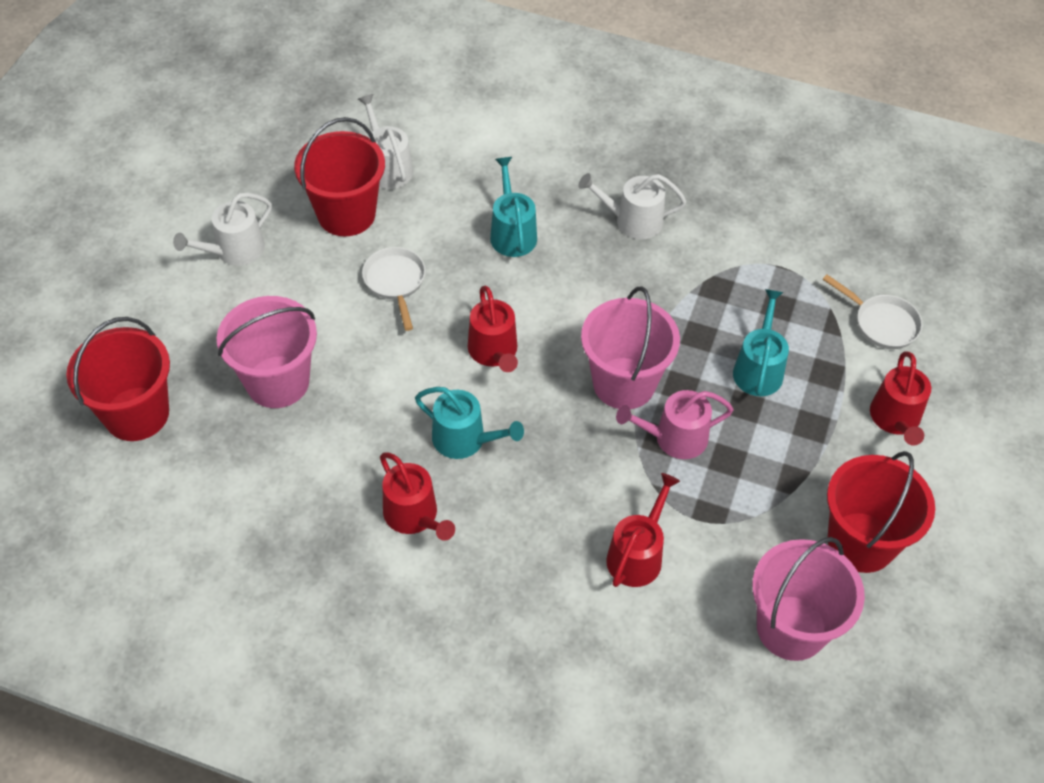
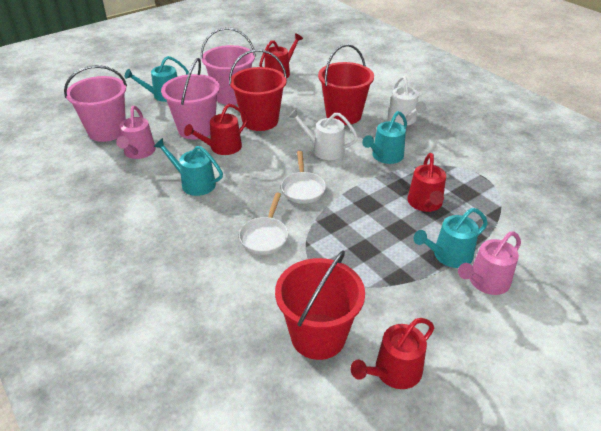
pink watering can: [616,390,734,459] = 1 -> [116,106,156,159] [458,231,521,295] = 2
turquoise watering can: [415,387,524,459] [490,157,537,257] [733,289,789,396] = 3 -> [125,56,189,102] [154,138,223,196] [362,111,407,164] [414,208,488,268] = 4
white watering can: [173,193,272,266] [358,94,413,189] [578,173,686,239] = 3 -> [288,109,358,160] [388,76,426,126] = 2

